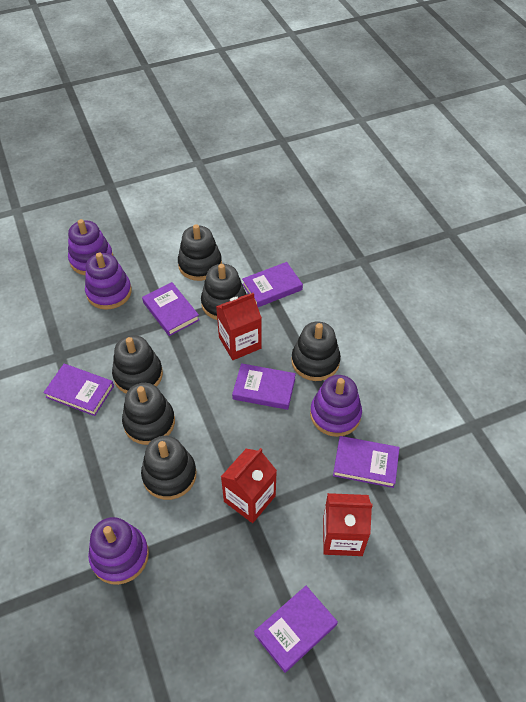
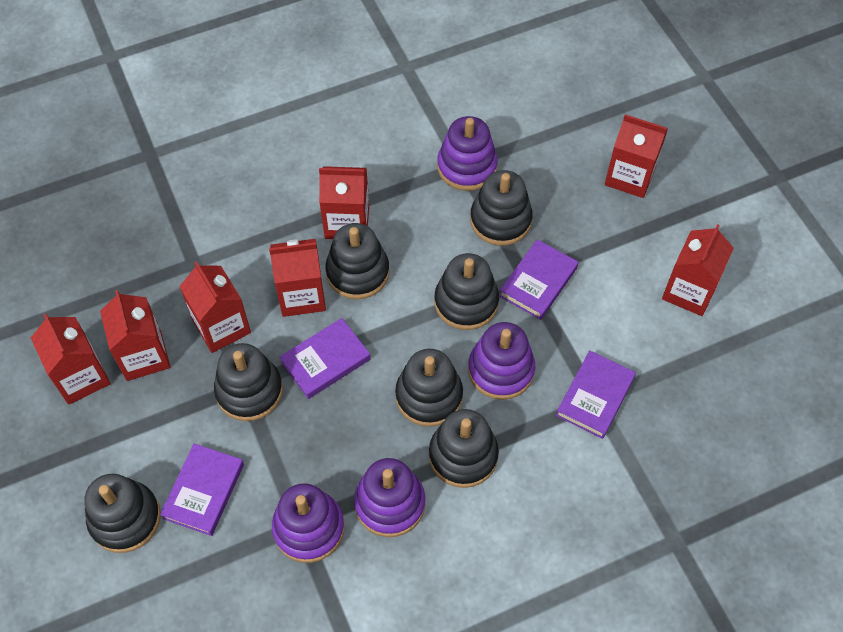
black stacking toy: [112,335,163,393] [122,383,175,445] [141,436,197,500] [178,224,222,281] [201,264,246,320] [291,321,341,381] = 6 -> [84,474,161,553] [214,343,283,421] [325,223,390,299] [395,349,463,427] [429,409,499,488] [434,253,499,330] [470,170,533,246] = 7
purple book: [43,364,114,416] [142,282,199,336] [232,363,296,410] [242,262,303,307] [254,586,338,673] [333,436,400,488] = 6 -> [160,443,244,536] [280,318,371,399] [499,239,579,320] [556,351,636,439] = 4
red carton: [216,293,262,360] [221,448,277,523] [323,493,373,556] = 3 -> [31,314,111,405] [100,290,171,381] [179,261,251,353] [269,239,326,317] [319,166,369,239] [605,114,668,198] [662,224,734,316] = 7

